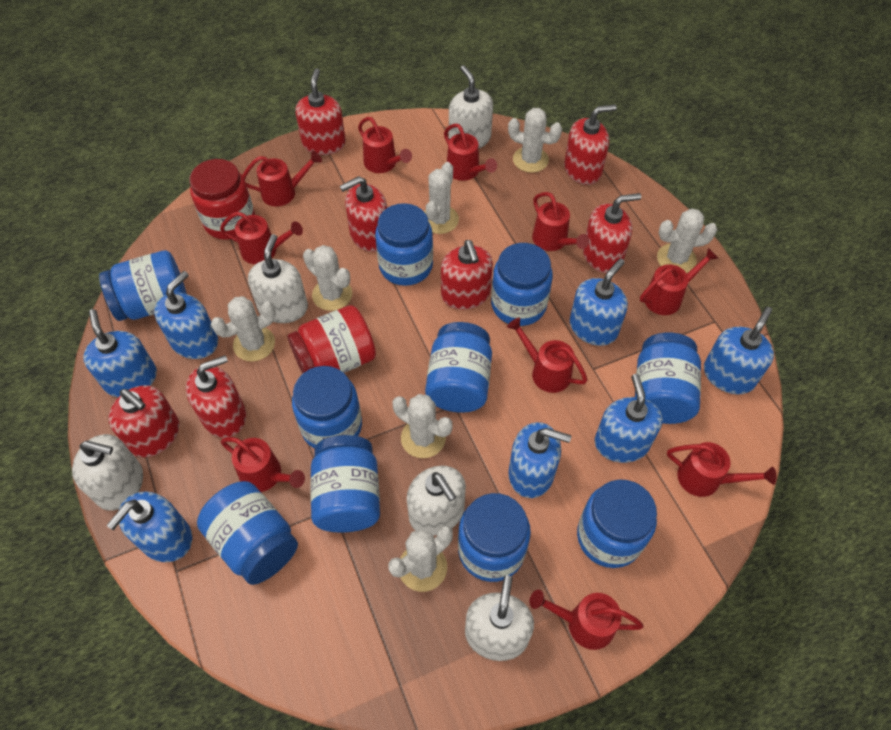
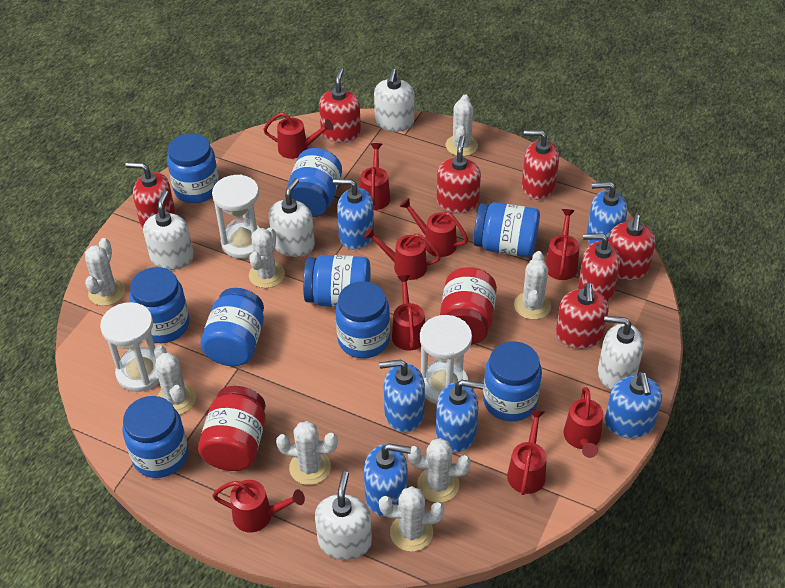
blue jar: [99,250,187,321] [197,481,298,585] [292,366,362,449] [310,435,380,533] [375,203,433,286] [425,322,492,413] [458,493,531,582] [491,243,553,326] [577,480,657,568] [635,333,701,424] = 10 -> [122,396,188,478] [130,267,189,343] [167,134,219,203] [201,288,264,366] [287,148,342,217] [303,255,371,307] [336,281,390,358] [473,202,540,257] [483,341,542,421] = 9
blue soap dispenser: [83,309,157,397] [106,491,193,562] [154,271,218,359] [508,422,571,498] [570,258,628,346] [595,374,663,463] [704,307,774,394] = 7 -> [333,179,374,250] [364,443,411,517] [379,359,425,433] [436,380,484,453] [587,182,627,245] [605,372,662,438] = 6
red watering can: [220,212,303,264] [221,437,305,492] [242,151,322,207] [358,117,412,173] [444,123,497,181] [507,317,588,393] [530,590,644,650] [532,192,589,251] [640,248,719,315] [667,442,777,497] = 10 -> [212,480,305,532] [263,112,334,159] [360,143,390,210] [364,227,441,280] [392,275,425,350] [400,198,468,257] [507,409,547,495] [546,209,579,280] [563,387,603,458] = 9
white cactus: [211,296,276,362] [303,245,352,311] [388,525,453,592] [392,394,453,458] [424,162,459,234] [508,108,562,173] [657,209,717,273] = 7 -> [85,238,125,306] [154,345,196,415] [249,228,285,288] [276,421,338,485] [379,486,444,552] [408,438,471,502] [446,94,478,156] [514,251,551,320] = 8
white hourglass: none = 0 -> [100,302,160,392] [212,175,260,259] [420,315,472,404] = 3

